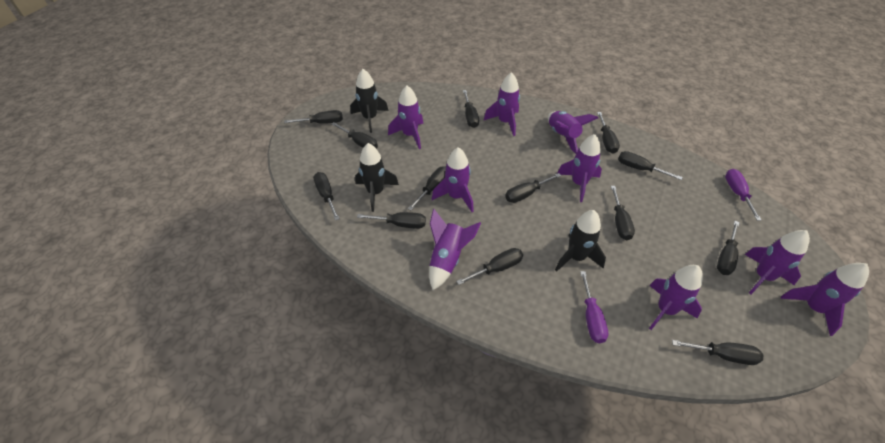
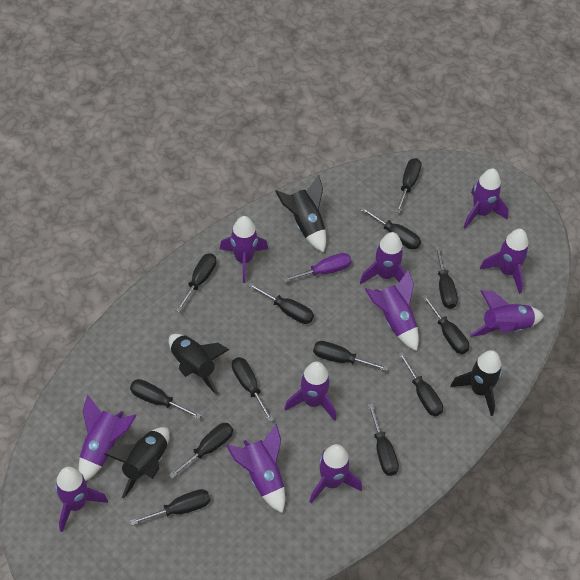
black rocket: [350,69,389,133] [355,143,399,212] [555,210,606,272] = 3 -> [104,427,170,498] [169,334,230,395] [275,175,326,253] [451,350,502,416] = 4
purple rocket: [388,85,423,149] [429,209,481,290] [432,147,474,212] [484,72,520,136] [548,111,598,154] [557,134,602,202] [649,265,703,330] [745,230,810,294] [781,263,869,336] = 9 -> [55,467,108,532] [79,395,137,481] [220,216,268,283] [226,424,285,513] [284,361,336,421] [309,444,362,503] [360,232,405,284] [365,270,419,351] [463,168,509,228] [470,290,544,337] [480,229,529,294] = 11
purple screwdriver: [580,271,608,343] [725,169,762,221] = 2 -> [283,253,352,283] = 1

